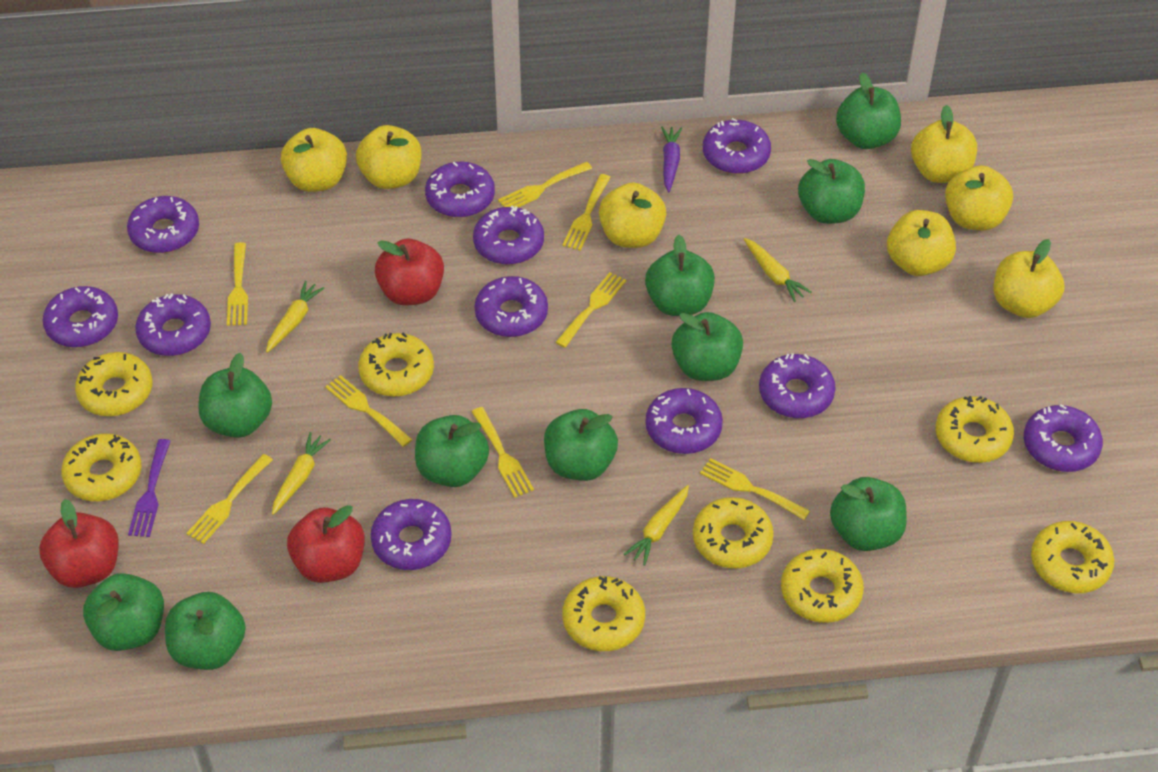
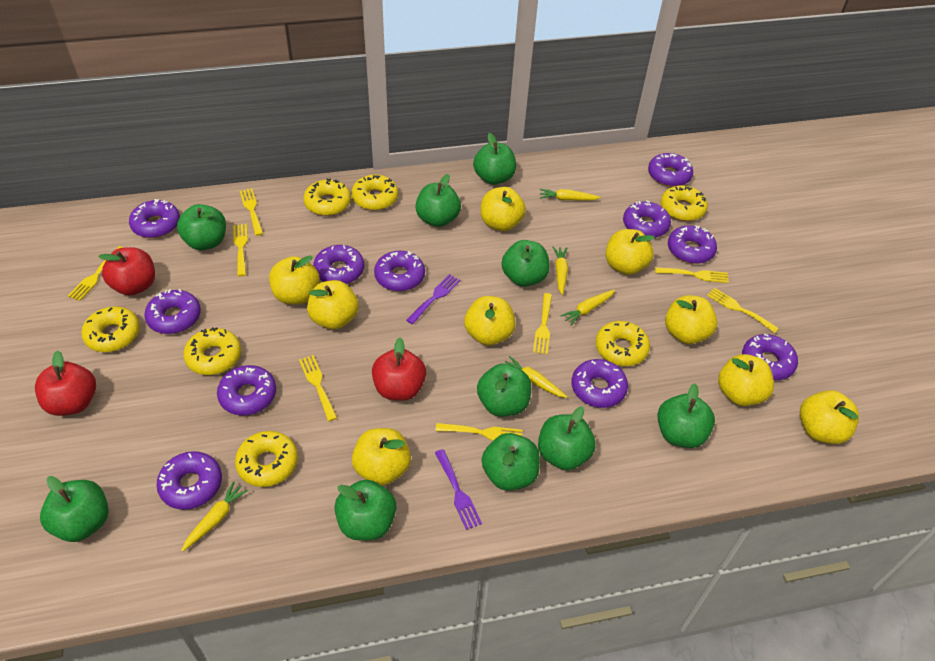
purple carrot: [661,127,682,192] = 1 -> none = 0
purple fork: [128,439,171,537] = 1 -> [406,274,460,324] [435,449,482,530] = 2
yellow apple: [281,128,347,192] [356,125,421,189] [599,182,666,248] [887,210,956,276] [911,105,977,183] [945,166,1013,231] [994,239,1064,318] = 7 -> [269,256,320,304] [307,280,359,329] [352,428,411,485] [464,296,516,345] [481,187,526,231] [605,229,655,275] [665,295,717,344] [718,354,774,406] [800,390,859,444] = 9
yellow carrot: [266,281,325,353] [272,432,331,515] [624,485,689,566] [744,238,811,302] = 4 -> [181,481,248,552] [505,356,567,398] [540,189,601,201] [553,247,568,295] [560,289,615,325] = 5
yellow donut: [61,433,142,501] [75,352,152,416] [358,332,434,397] [562,576,645,651] [693,497,774,568] [781,549,864,623] [935,396,1014,463] [1031,521,1114,593] = 8 -> [81,307,140,352] [183,327,241,375] [235,431,298,487] [303,179,351,216] [351,175,398,210] [596,321,650,366] [661,185,708,221] = 7

